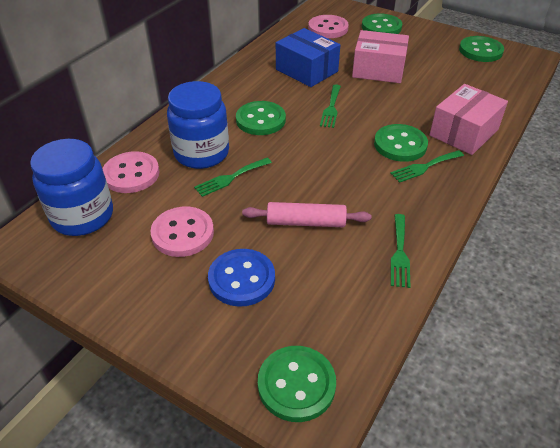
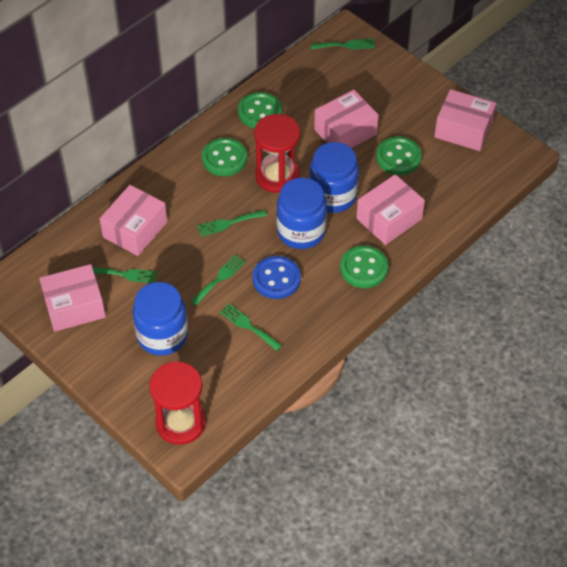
blue box: [276,28,340,87] = 1 -> none = 0
blue jar: [30,139,113,236] [167,81,229,169] = 2 -> [133,282,188,356] [277,178,327,249] [309,142,359,213] = 3
green button: [236,101,286,135] [258,346,336,422] [362,13,402,34] [374,124,428,162] [459,36,504,62] = 5 -> [202,138,247,176] [238,92,282,128] [340,246,388,288] [376,136,422,175] = 4
green fork: [194,158,272,197] [320,84,341,128] [390,150,464,183] [391,214,410,288] = 4 -> [92,267,157,283] [190,254,246,306] [197,210,267,236] [220,304,282,351] [311,39,375,49] = 5
pink box: [352,30,409,83] [430,84,508,155] = 2 -> [39,264,106,332] [100,185,167,256] [314,90,379,148] [357,174,425,245] [434,89,496,151] = 5
pink button: [102,151,160,193] [150,206,214,257] [308,15,349,38] = 3 -> none = 0
pink rolling pin: [242,202,371,227] = 1 -> none = 0
red hourglass: none = 0 -> [149,361,206,445] [254,114,300,193] = 2

